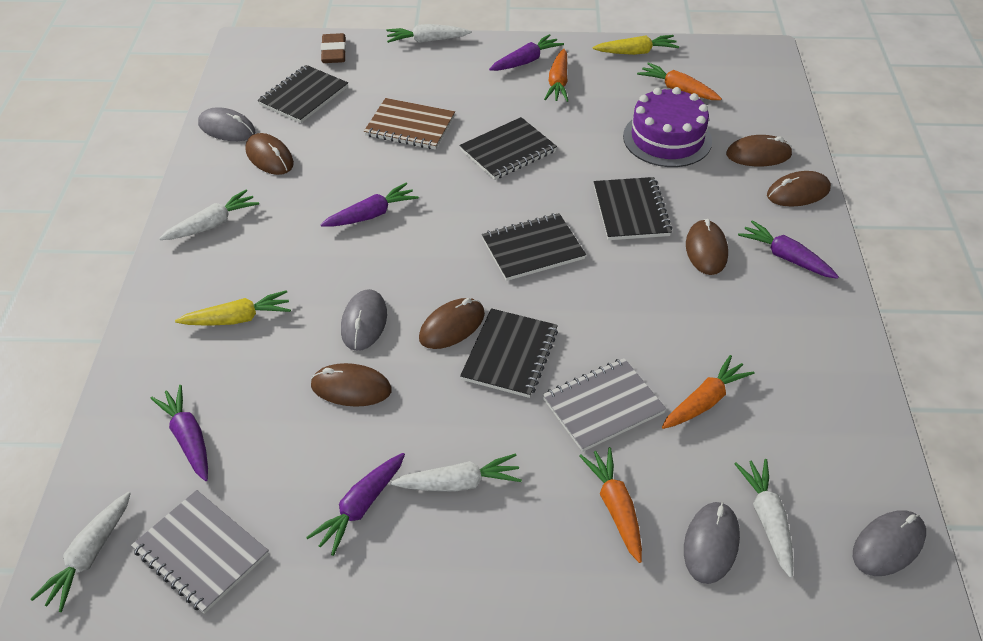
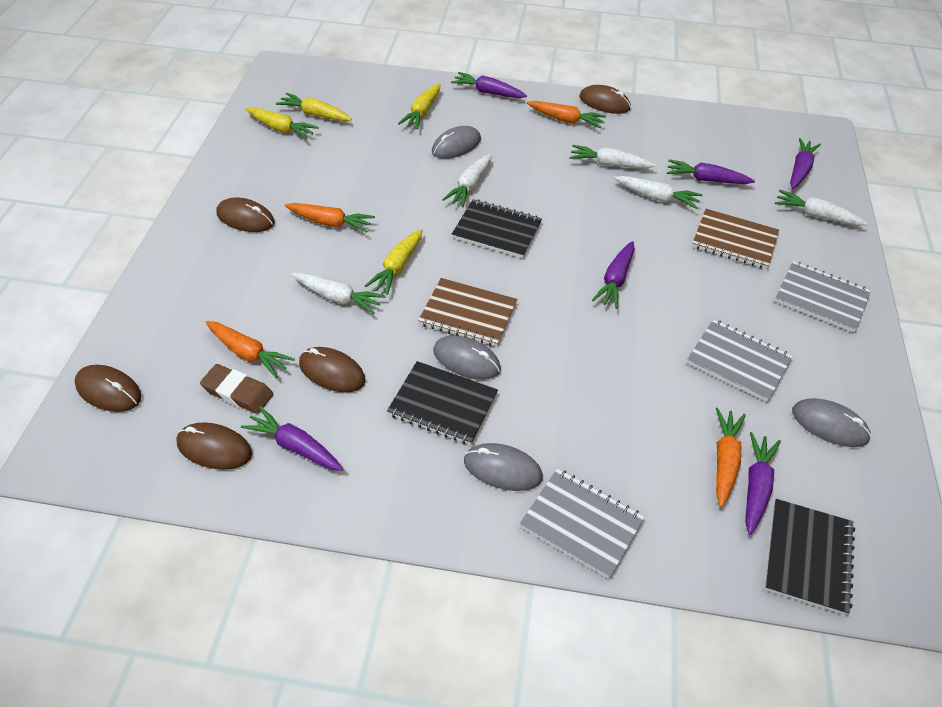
black notebook: [258,65,348,123] [459,117,557,180] [460,308,558,398] [482,213,586,281] [594,177,672,240] = 5 -> [387,361,498,445] [452,199,542,258] [765,499,855,615] = 3
brown mouse: [245,133,294,175] [310,363,392,407] [419,298,485,349] [686,219,728,275] [726,135,792,166] [767,171,831,207] = 6 -> [75,365,142,412] [176,423,252,470] [217,197,275,232] [299,347,366,392] [579,85,631,114] = 5
brown notebook: [364,98,455,150] = 1 -> [418,278,517,347] [692,209,779,269] = 2
grey notebook: [131,490,269,614] [543,358,666,452] = 2 -> [520,468,645,579] [687,319,793,402] [775,261,871,332] = 3
purple cake: [623,87,712,167] = 1 -> none = 0
purple carrot: [151,385,208,481] [306,453,405,556] [320,183,419,227] [489,34,564,71] [738,220,839,279] = 5 -> [241,406,343,471] [451,72,527,98] [592,241,635,309] [667,159,755,184] [745,432,781,535] [790,138,821,189] = 6
yellow carrot: [175,290,291,326] [593,35,679,55] = 2 -> [245,107,319,139] [276,93,352,121] [365,229,423,295] [398,83,440,129] = 4

